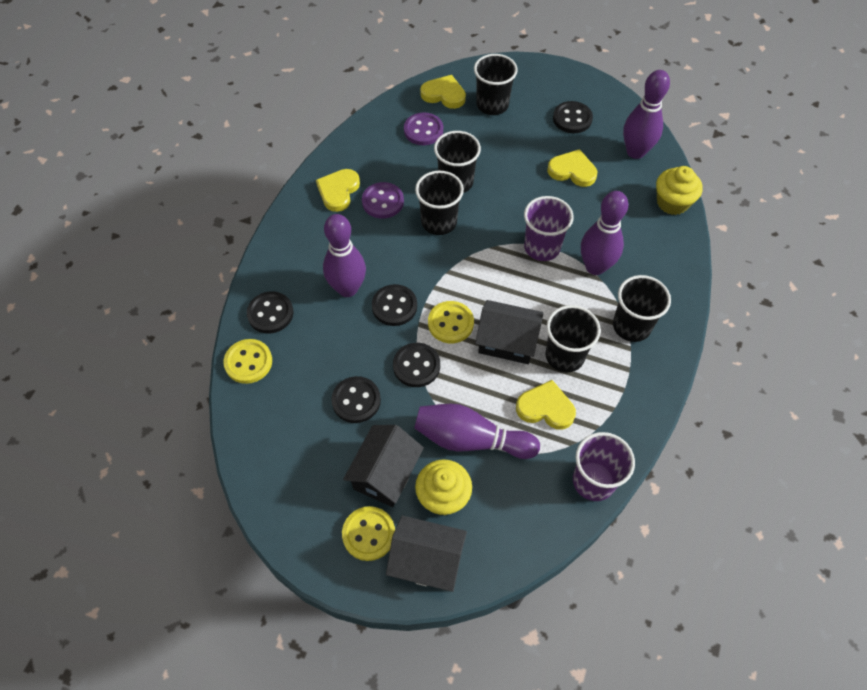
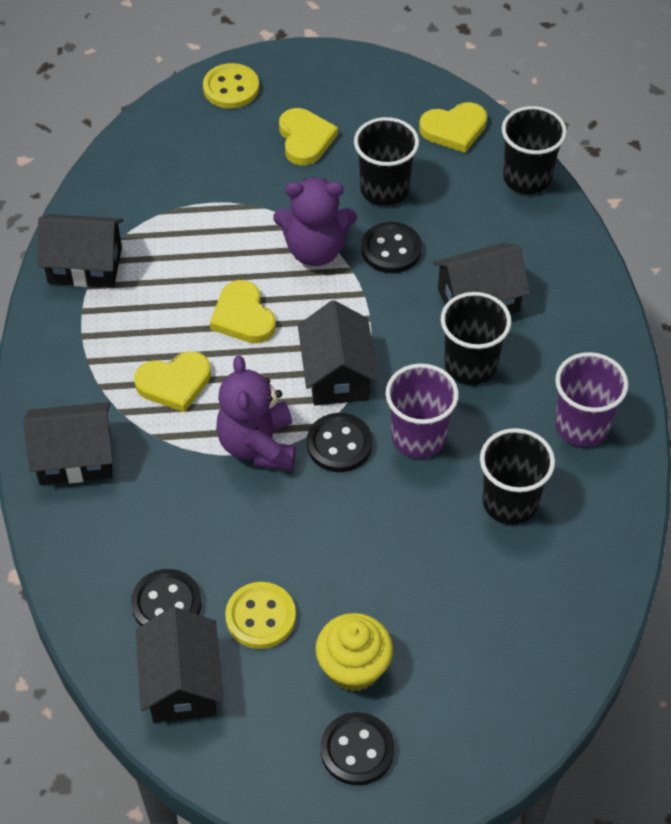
black button: [247,291,294,334] [331,376,381,423] [372,284,417,326] [393,343,440,387] [553,101,593,133] = 5 -> [131,569,202,626] [307,413,372,472] [321,712,394,785] [361,222,422,273] = 4
black cup: [415,171,464,235] [434,131,481,193] [474,54,518,115] [545,305,601,372] [613,275,671,342] = 5 -> [354,117,419,206] [441,292,511,385] [480,428,555,525] [502,106,567,194] = 4
black house: [343,425,424,507] [386,516,467,592] [475,300,544,364] = 3 -> [23,402,113,485] [37,214,123,288] [136,607,223,723] [298,300,378,405] [433,243,530,314] = 5
purple bowling pin: [323,214,366,297] [414,403,540,459] [581,191,628,275] [623,70,670,159] = 4 -> none = 0
purple button: [362,182,404,219] [404,113,443,145] = 2 -> none = 0
purple teddy bear: none = 0 -> [216,355,296,470] [274,177,357,266] = 2
yellow button: [224,339,272,384] [342,506,395,561] [428,301,474,343] = 3 -> [203,63,259,109] [225,582,296,649] = 2
yellow cupcake: [415,459,472,515] [656,166,703,215] = 2 -> [315,613,393,692] = 1

